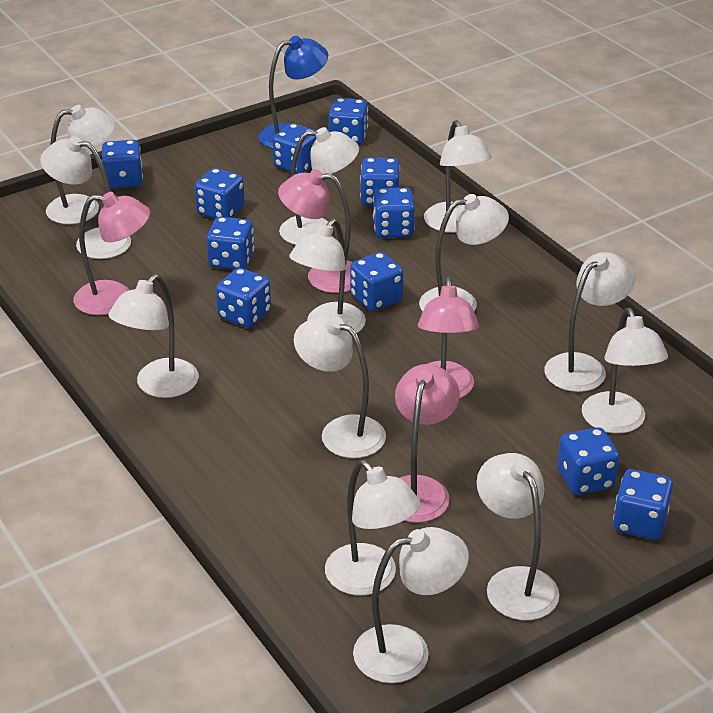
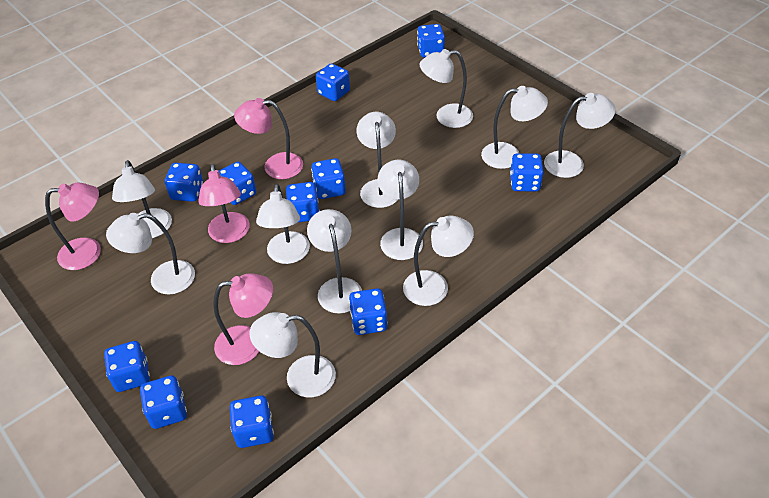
blue lamp: [259,36,328,149] = 1 -> none = 0
white lamp: [40,136,131,259] [46,105,115,224] [108,274,199,398] [279,127,359,245] [289,218,366,333] [294,315,386,458] [325,460,421,595] [353,527,469,683] [419,194,509,312] [424,120,492,233] [477,453,559,620] [544,252,635,392] [582,308,668,434] = 13 -> [106,213,195,295] [112,160,172,238] [249,312,336,398] [256,184,310,264] [307,209,362,314] [356,112,398,208] [378,160,423,260] [403,216,474,306] [420,49,473,128] [481,86,548,169] [544,93,616,178] = 11

